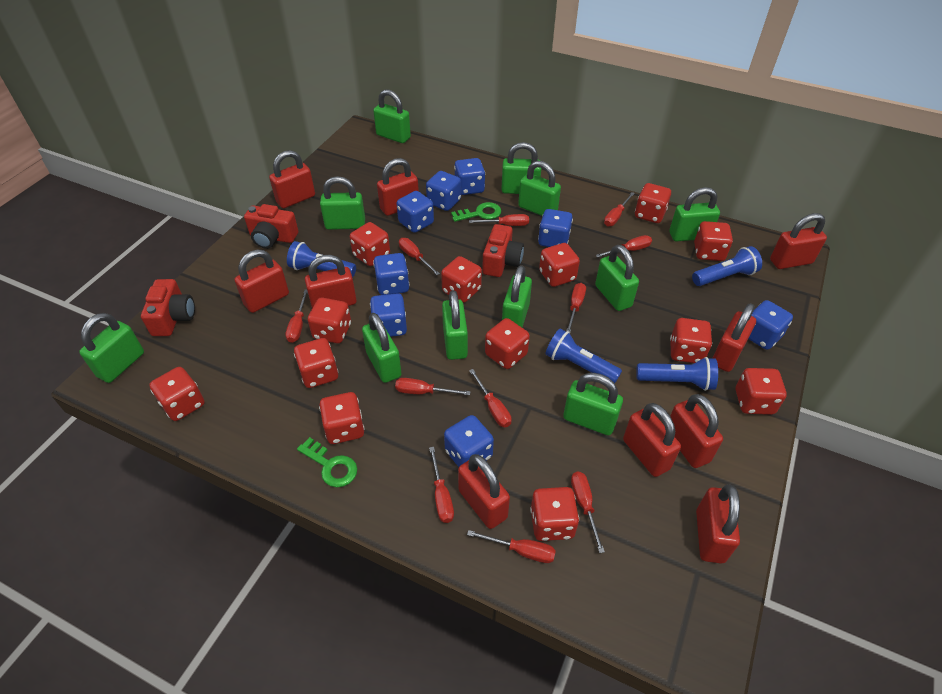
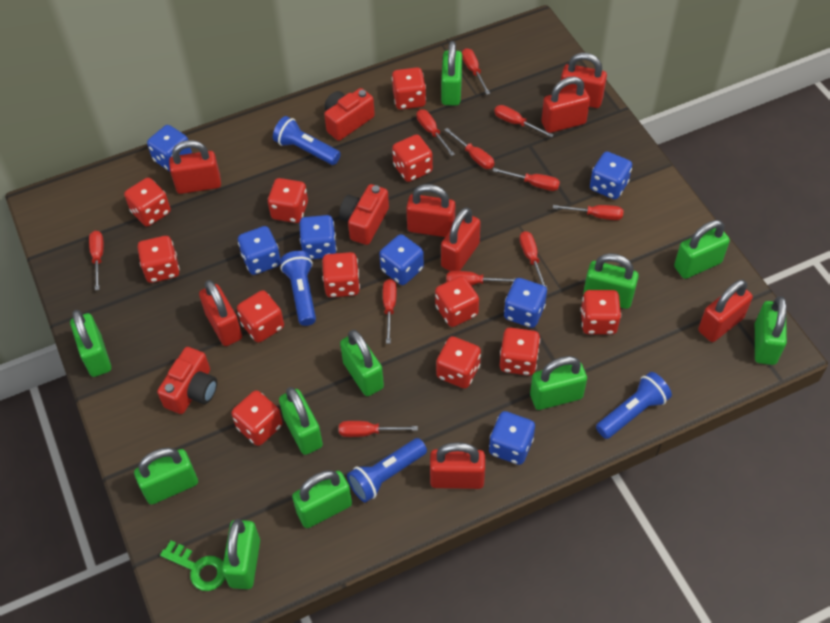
blue dice: [370,293,407,337] [373,253,410,295] [396,191,434,233] [426,171,461,211] [444,415,494,467] [454,158,485,195] [538,209,573,247] [748,300,793,350] = 8 -> [147,125,192,171] [238,226,281,275] [300,215,337,259] [379,234,424,285] [489,411,535,465] [504,278,547,328] [590,151,632,199] = 7
green key: [297,437,357,487] [451,202,501,222] = 2 -> [160,540,225,591] = 1
red dice: [149,367,205,421] [294,338,338,388] [308,298,351,343] [319,392,365,444] [350,222,390,266] [441,256,482,303] [485,318,530,369] [530,487,579,541] [539,243,580,287] [635,183,671,223] [670,318,712,363] [694,221,733,261] [736,368,787,415] = 13 -> [124,178,171,227] [138,236,180,283] [231,390,283,446] [237,290,284,343] [268,178,308,223] [322,252,360,298] [392,67,426,110] [392,134,433,182] [435,276,479,327] [436,336,481,388] [500,327,540,376] [581,290,621,334] = 12
red padlock: [235,250,289,313] [269,150,315,208] [305,255,357,308] [377,158,419,216] [458,454,510,529] [623,403,681,477] [670,394,723,468] [696,484,740,564] [713,303,756,372] [770,213,827,269] = 10 -> [169,140,221,194] [199,280,242,346] [406,184,455,237] [430,442,485,489] [441,207,481,271] [541,77,590,133] [560,53,607,108] [698,279,753,342] = 8

